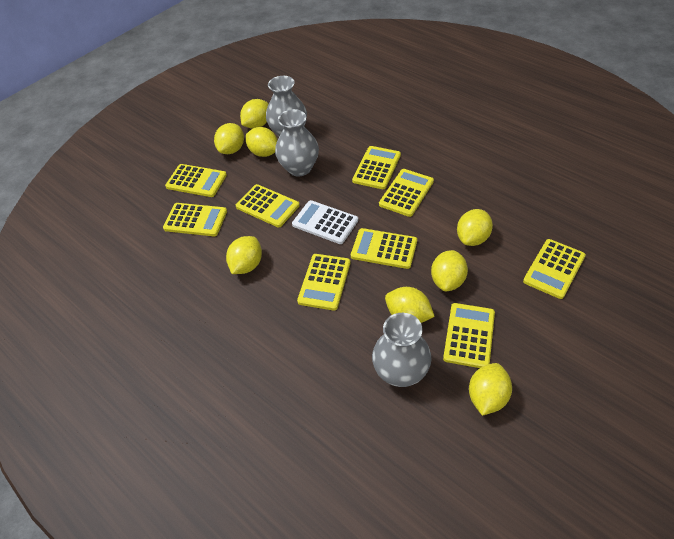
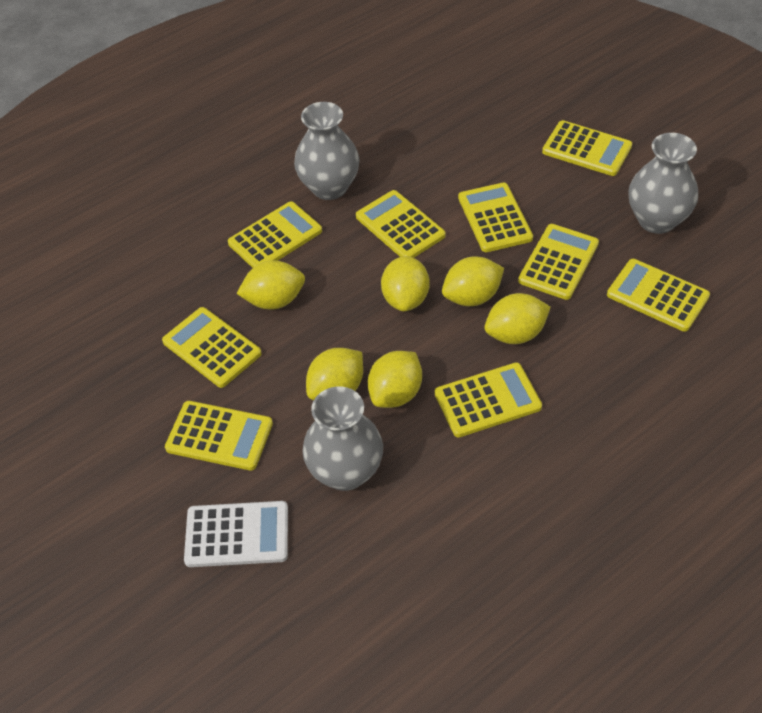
yellow lemon: [214,123,244,154] [226,236,262,274] [240,99,269,129] [246,127,278,157] [385,287,435,323] [431,250,468,291] [457,209,493,246] [469,363,512,416] = 8 -> [236,261,305,309] [306,348,363,400] [368,351,422,408] [381,256,430,311] [442,257,504,306] [485,293,551,344] = 6

